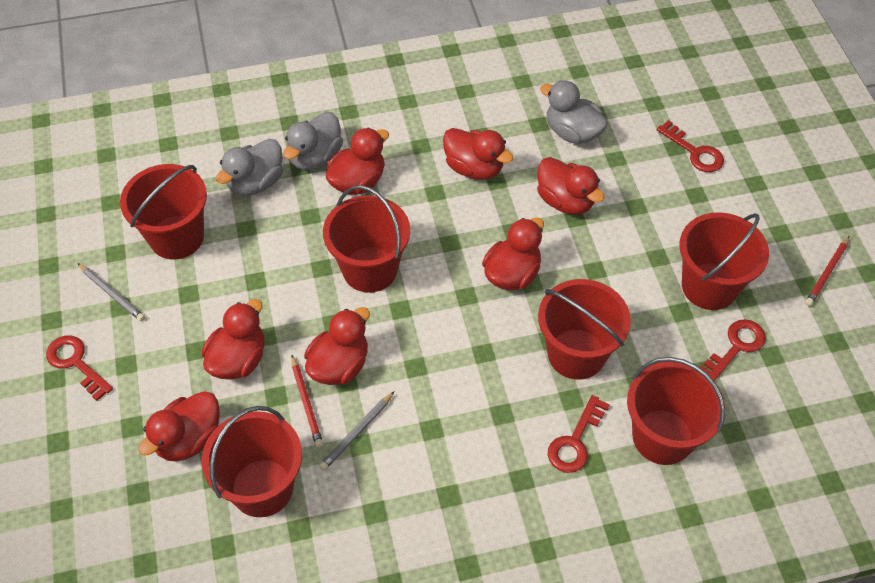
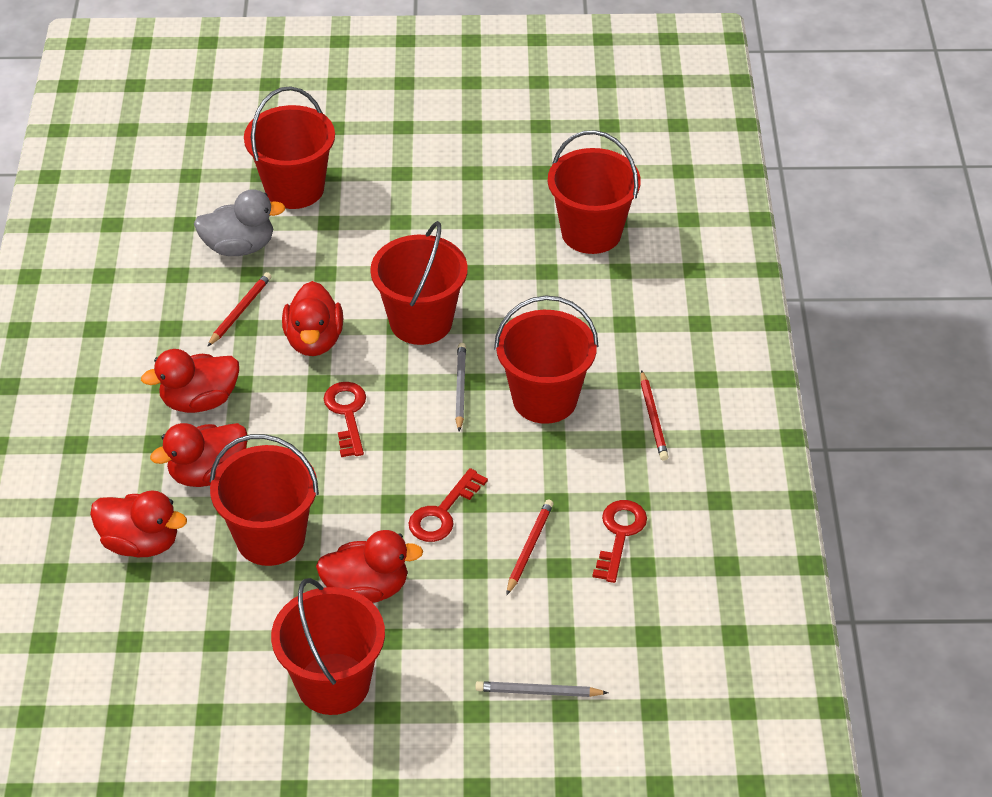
grey duck: [216,139,283,196] [283,112,343,170] [540,80,608,144] = 3 -> [194,189,286,256] = 1
red duck: [138,391,220,462] [202,299,265,380] [304,307,370,385] [326,128,389,195] [443,128,513,180] [482,217,544,290] [537,157,605,215] = 7 -> [90,490,187,557] [141,349,239,413] [150,423,247,487] [282,281,343,356] [316,530,423,603] = 5
red key: [46,335,113,401] [548,395,610,473] [657,120,724,172] [700,319,766,381] = 4 -> [324,382,366,457] [408,468,488,542] [592,500,647,583] = 3
red pencil: [291,355,323,447] [805,236,849,306] = 2 -> [207,272,272,347] [506,499,553,595] [641,370,669,461] = 3

